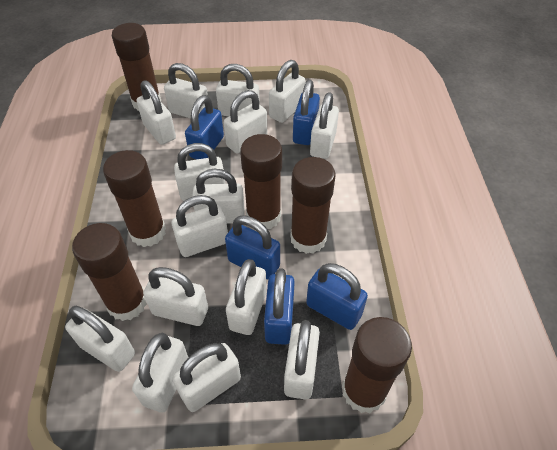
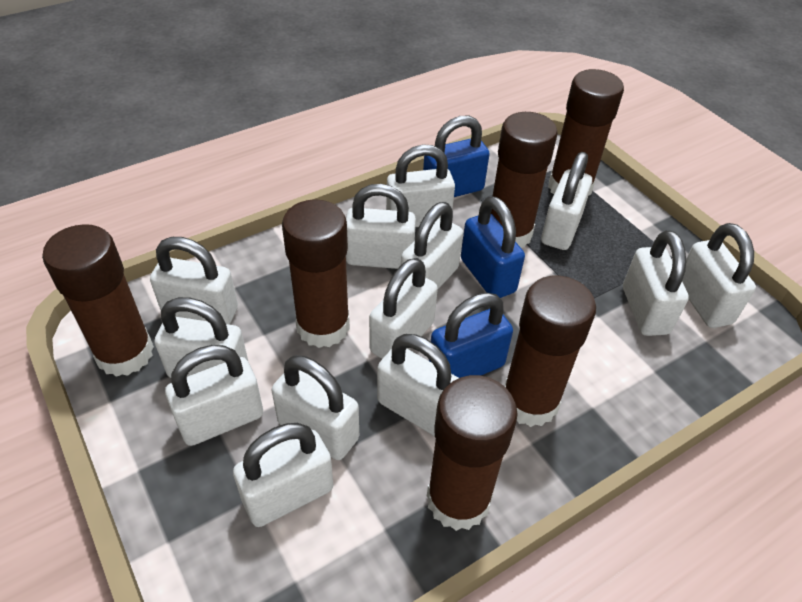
blue padlock: [185,95,224,159] [225,216,280,279] [264,268,295,345] [293,80,320,145] [306,263,368,330] = 5 -> [423,116,490,197] [429,292,513,378] [461,196,525,298] = 3
white padlock: [65,306,135,372] [132,333,189,412] [136,80,176,145] [143,267,208,326] [164,63,208,119] [172,195,228,257] [173,343,241,412] [174,143,225,201] [192,169,245,224] [216,64,260,116] [224,90,267,153] [226,259,267,335] [269,60,305,123] [284,320,320,400] [310,92,339,159] = 15 -> [150,237,238,325] [155,297,248,378] [165,345,263,446] [233,423,333,527] [272,355,359,460] [346,184,416,269] [369,258,438,359] [377,334,459,436] [386,144,455,227] [401,202,463,289] [541,152,592,250] [623,230,689,336] [682,223,756,328] = 13

